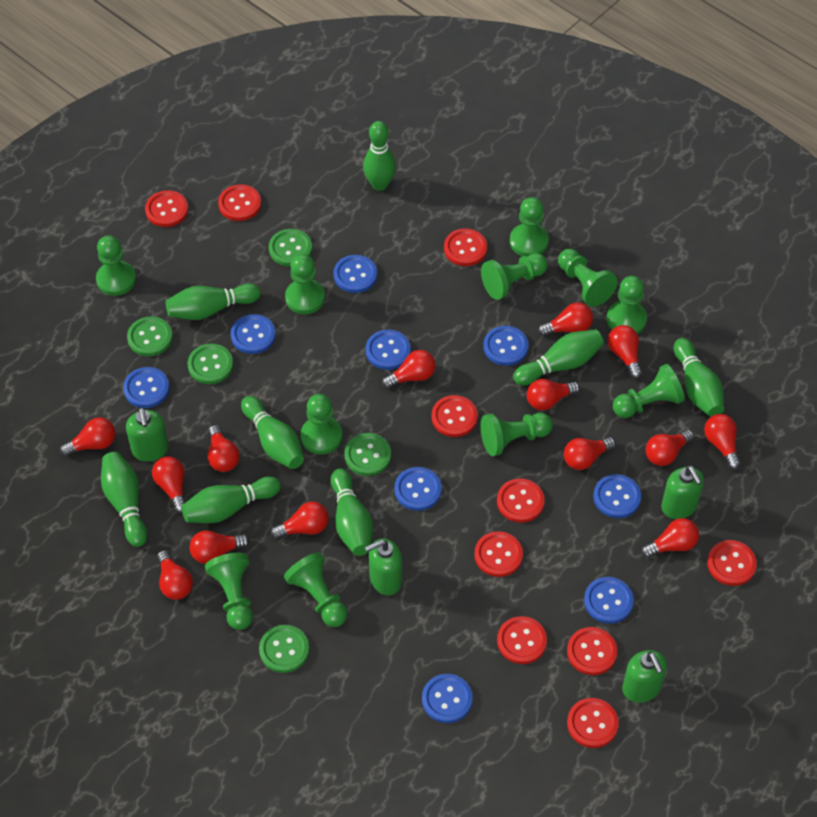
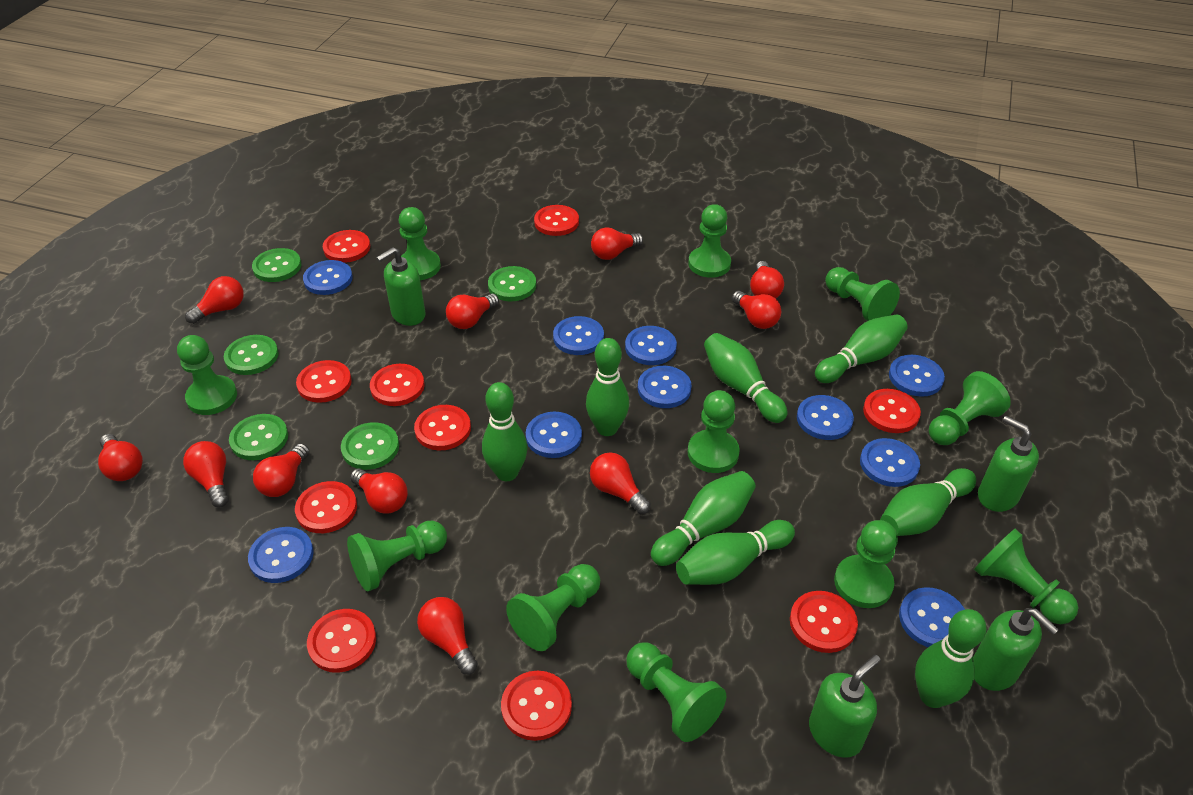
blue button: [123,367,170,408] [231,314,276,354] [333,255,377,293] [366,330,411,370] [394,467,442,511] [422,674,473,723] [483,326,528,366] [584,577,634,624] [593,474,641,518] = 9 -> [248,527,314,583] [303,260,353,295] [526,412,582,458] [553,316,604,355] [625,326,677,365] [638,366,692,408] [797,395,854,440] [860,438,920,487] [889,355,945,397] [899,587,965,647] = 10
red light bulb: [60,417,116,457] [152,457,186,513] [157,550,193,600] [189,531,250,564] [207,425,240,472] [271,502,329,539] [382,350,436,389] [527,379,580,410] [538,303,593,336] [564,437,616,470] [608,325,643,379] [641,518,699,558] [646,430,694,466] [704,414,741,470] = 14 -> [98,434,143,481] [183,441,229,507] [185,276,244,324] [253,443,310,497] [350,468,408,514] [417,597,478,675] [446,293,499,329] [590,452,651,514] [591,227,643,260] [732,291,781,329] [750,261,784,298] = 11

